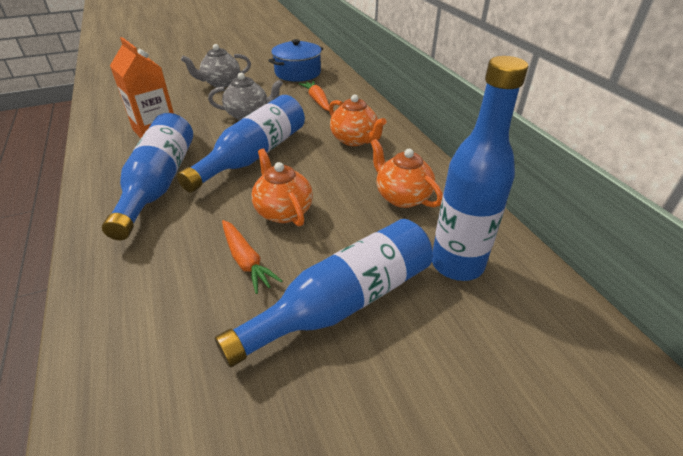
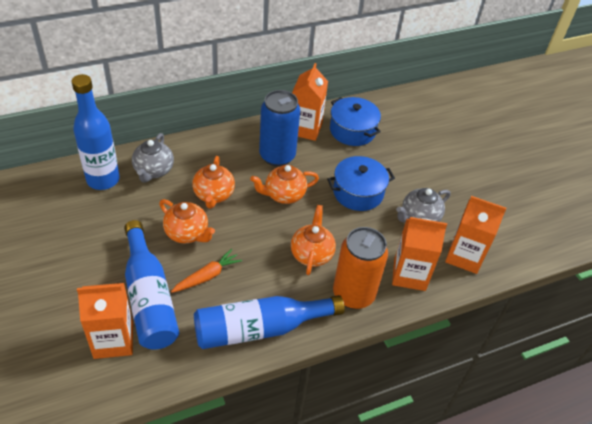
blue bottle: [102,113,193,240] [177,95,305,192] [215,219,432,368] [432,56,528,281] = 4 -> [71,74,120,190] [124,220,179,350] [194,295,345,349] = 3
blue can: none = 0 -> [259,90,300,167] = 1
blue pot: [268,39,323,82] = 1 -> [327,156,395,211] [330,97,381,146] = 2
orange can: none = 0 -> [333,227,388,309] = 1
orange carrot: [222,220,282,294] [299,81,329,111] = 2 -> [171,249,242,293] = 1
orange carton: [110,37,174,138] = 1 -> [77,283,133,359] [292,63,328,141] [392,217,447,291] [445,196,506,274] = 4
orange teapot: [252,149,313,226] [329,94,386,146] [370,139,443,208] = 3 -> [159,199,215,243] [192,156,235,208] [250,165,319,204] [291,205,336,275] = 4

